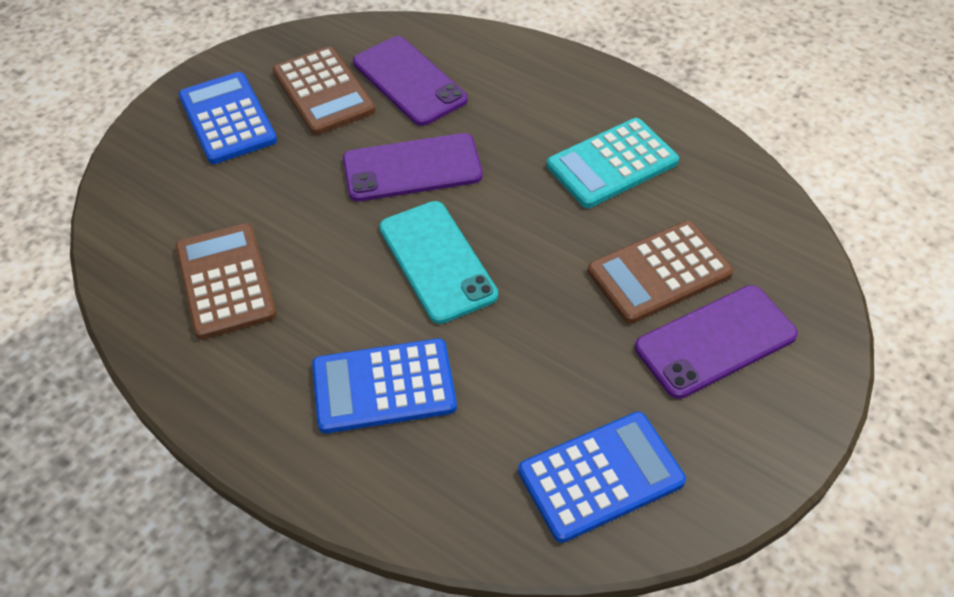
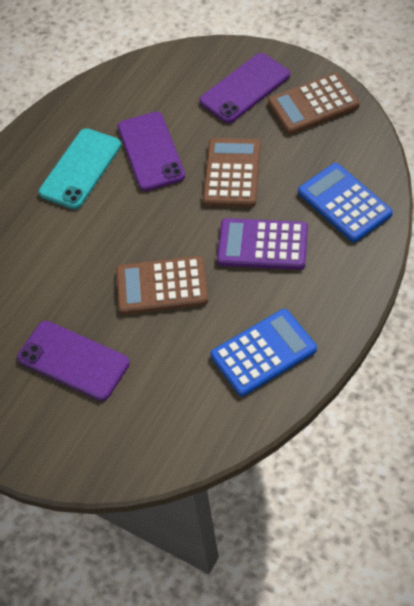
blue calculator: [179,72,277,164] [312,338,457,433] [518,412,686,543] = 3 -> [210,309,317,396] [298,163,393,242] = 2
purple calculator: none = 0 -> [217,218,308,270] = 1
turquoise calculator: [547,118,679,208] = 1 -> none = 0

